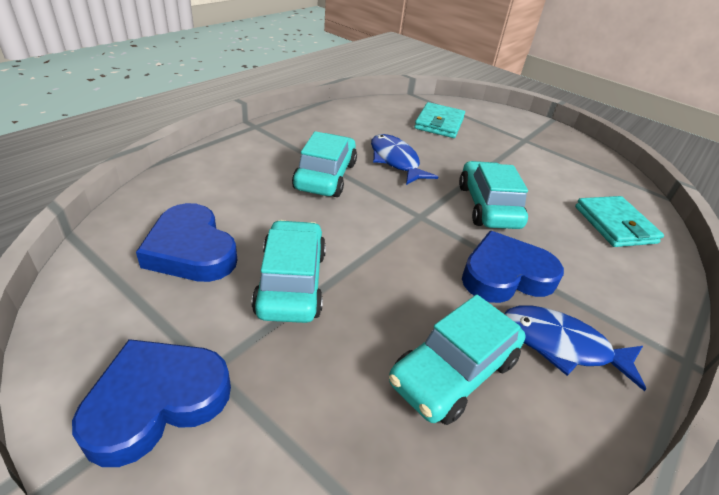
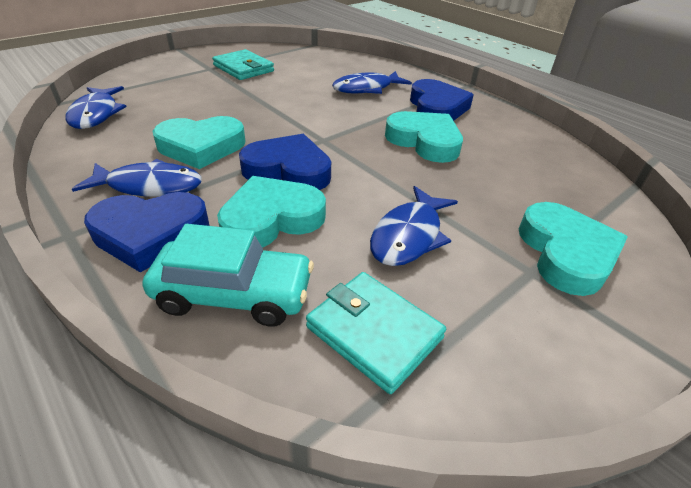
blue fish: [371,134,438,185] [504,305,646,391] = 2 -> [65,86,126,129] [72,159,202,197] [332,71,412,94] [370,186,458,266] = 4
turquoise car: [252,220,326,323] [292,131,357,197] [389,295,526,425] [459,161,528,229] = 4 -> [143,224,314,327] = 1
turquoise heart: none = 0 -> [153,116,246,169] [217,176,326,248] [385,111,463,163] [519,202,628,296] = 4

